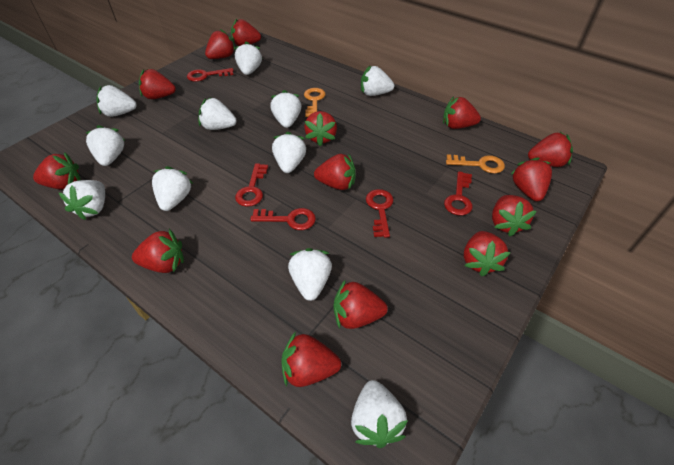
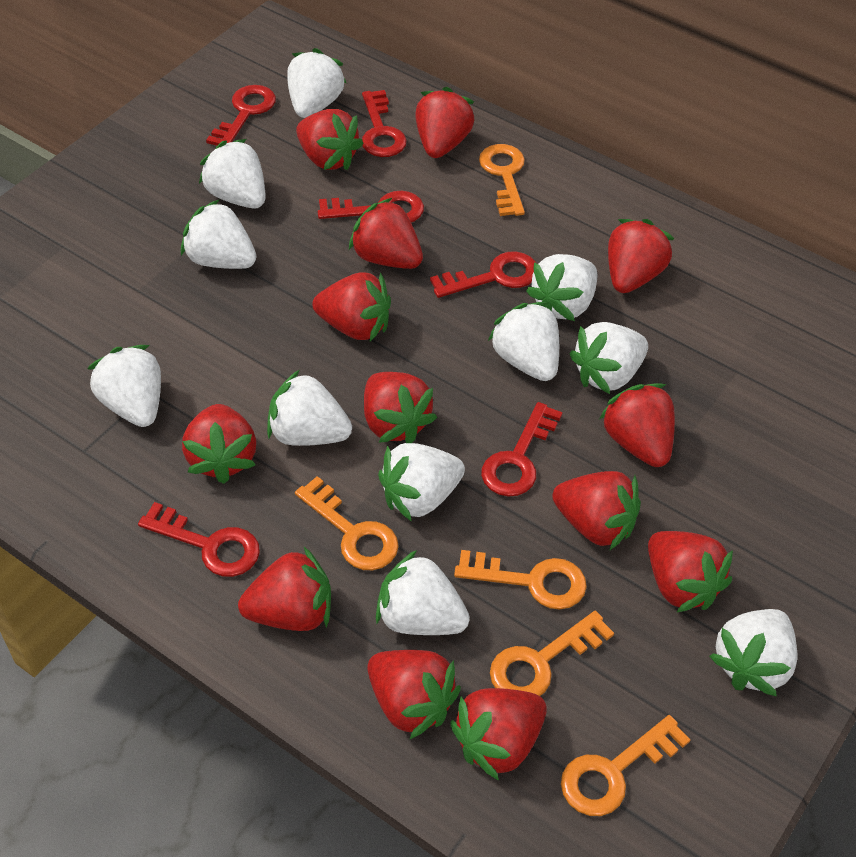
orange key: [304,88,325,117] [446,154,505,173] = 2 -> [295,476,399,570] [454,550,587,610] [479,144,525,216] [490,611,614,696] [561,715,690,816] = 5
red key: [187,68,234,82] [235,163,268,207] [250,208,316,230] [366,189,394,238] [444,171,473,216] = 5 -> [138,502,260,577] [206,85,276,146] [318,191,424,223] [362,90,407,157] [430,251,536,298] [481,402,563,497] = 6
red strawberry: [33,152,81,189] [132,229,184,273] [139,69,176,99] [205,29,236,59] [231,19,261,46] [281,332,341,387] [304,111,337,146] [314,154,356,190] [334,279,388,329] [443,97,481,129] [464,231,510,276] [492,195,537,236] [511,157,552,201] [528,132,573,167] = 14 -> [182,404,256,484] [238,546,331,631] [296,109,364,170] [312,272,391,341] [349,198,423,269] [364,372,437,443] [368,650,461,740] [415,87,475,158] [450,688,547,781] [552,471,641,551] [599,383,675,467] [608,219,674,293] [648,531,733,613] = 13

